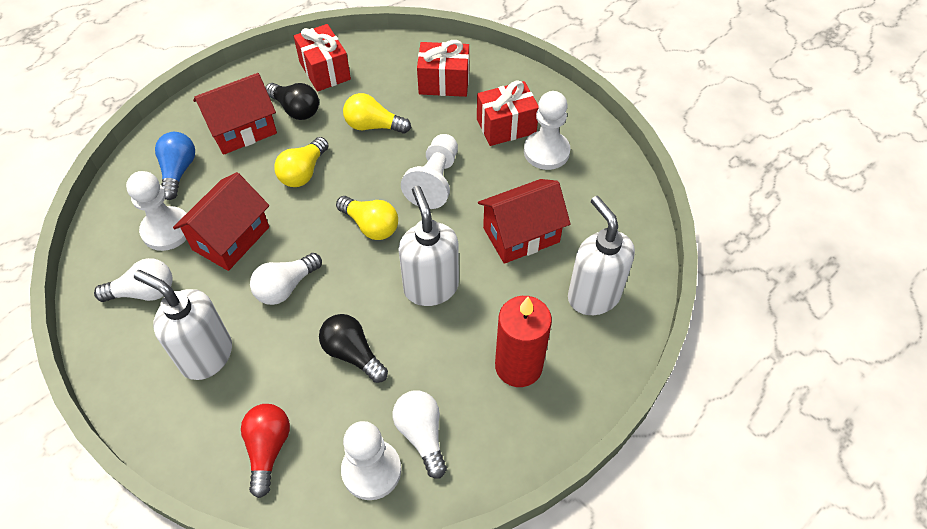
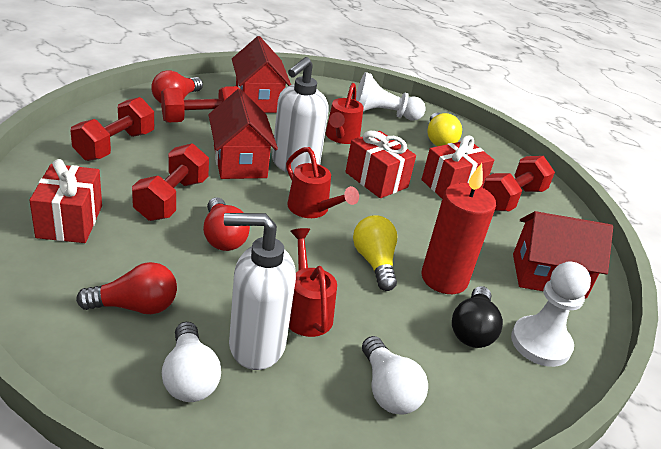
black light bulb: [265,83,319,120] [319,314,388,383] = 2 -> [452,286,503,348] = 1
blue light bulb: [155,132,195,200] = 1 -> none = 0
red dumbbell: none = 0 -> [70,97,154,161] [132,143,209,221] [161,86,240,123] [483,156,555,211] = 4
red light bulb: [241,404,290,498] = 1 -> [76,262,177,314] [151,70,203,103] [203,197,250,251] = 3
red watering can: none = 0 -> [286,147,359,218] [289,228,337,337] [326,83,364,144] = 3
white light bulb: [94,258,173,302] [250,253,322,305] [392,391,447,479] = 3 -> [162,322,221,402] [362,336,428,415] = 2
white pawn: [126,171,187,251] [341,421,401,500] [401,134,458,209] [524,91,570,170] = 4 -> [356,72,426,121] [511,261,591,367] = 2
white soap dispenser: [134,270,232,380] [398,186,459,306] [568,196,635,315] = 3 -> [224,213,296,370] [272,57,329,174] = 2
yellow light bulb: [274,137,329,187] [336,196,398,240] [343,93,411,134] = 3 -> [353,215,397,291] [427,112,462,146] = 2

